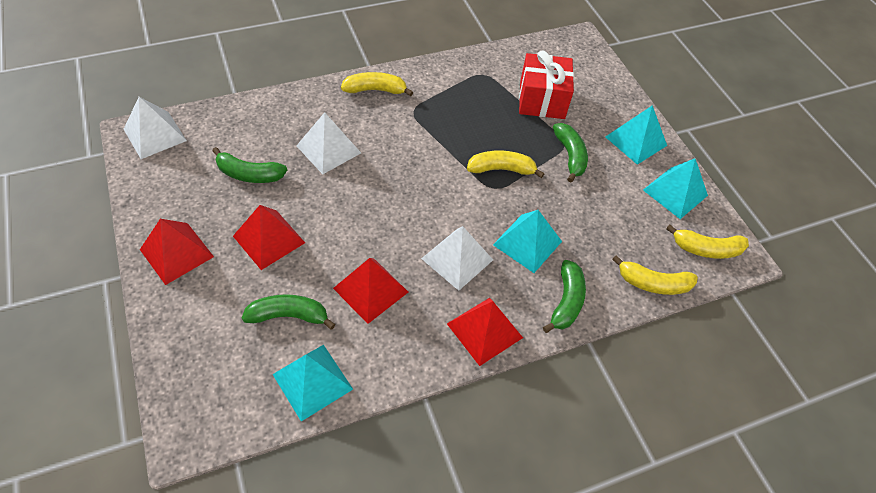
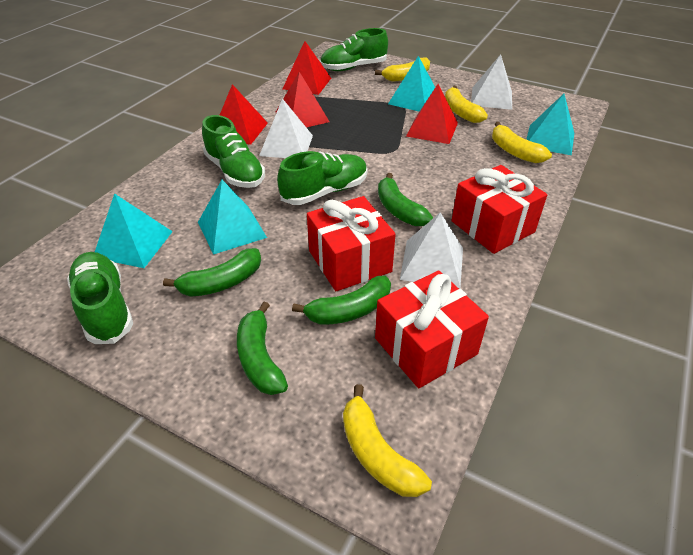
green shoe: none = 0 -> [67,252,133,344] [202,115,265,188] [277,151,367,205] [320,28,388,71] = 4
red gift: [519,51,574,119] = 1 -> [307,196,396,291] [375,270,489,388] [452,165,547,254] = 3

